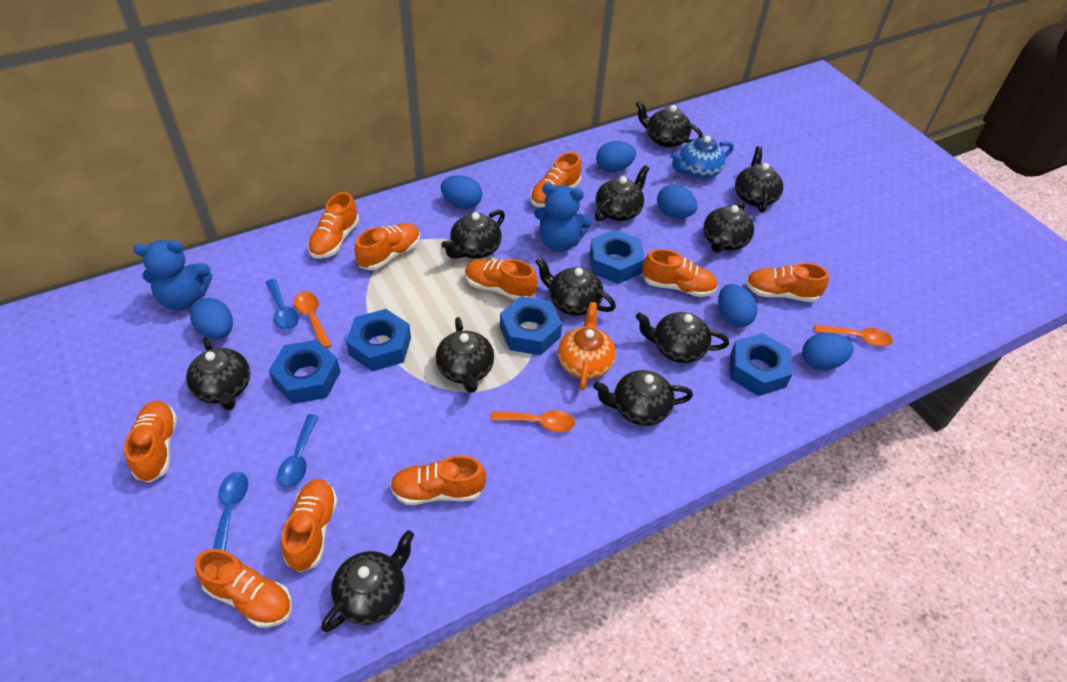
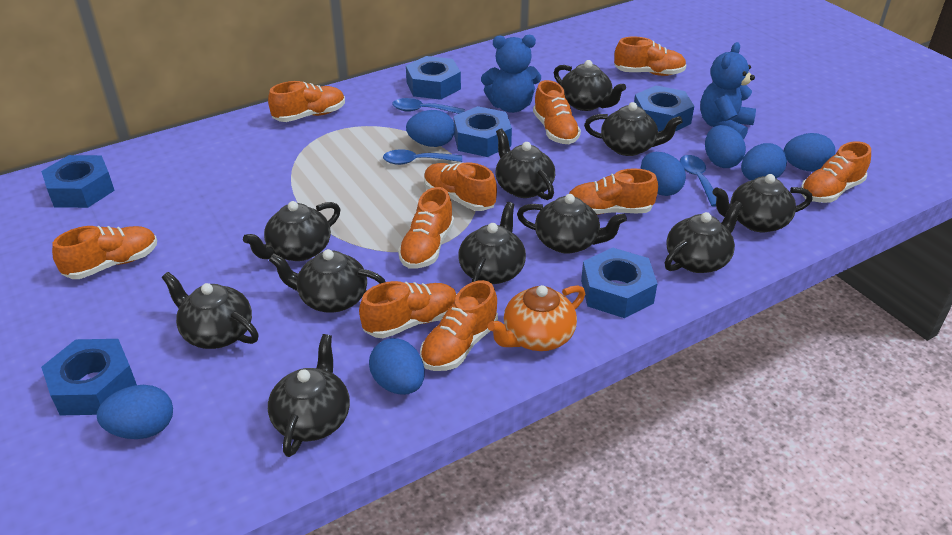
blue egg: [190,298,233,339] [441,175,482,209] [596,141,636,172] [657,184,697,218] [718,284,757,327] [802,333,854,370] = 6 -> [97,385,173,439] [369,338,425,395] [406,110,455,147] [641,152,686,196] [705,125,746,168] [741,143,787,180] [784,133,836,171] = 7
blue nut: [269,340,340,404] [346,309,411,372] [500,296,562,355] [590,229,645,284] [730,333,793,396] = 5 -> [41,155,115,208] [41,339,137,415] [406,56,461,100] [454,106,512,157] [581,248,658,318] [634,86,694,131] = 6
blue teapot: [670,136,734,179] = 1 -> none = 0
orange spoon: [294,291,332,348] [491,410,575,432] [814,325,893,347] = 3 -> none = 0

